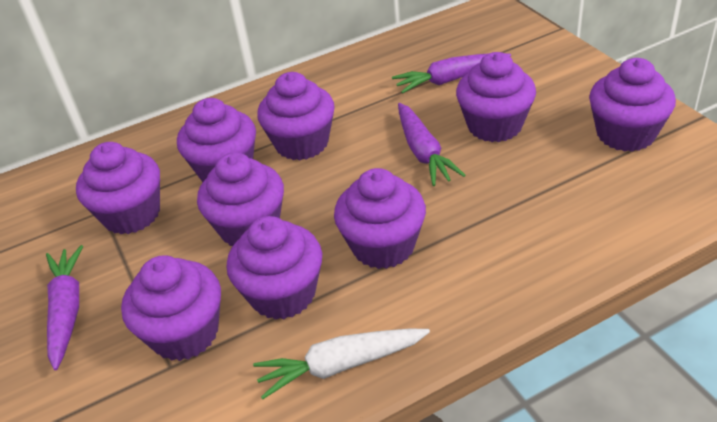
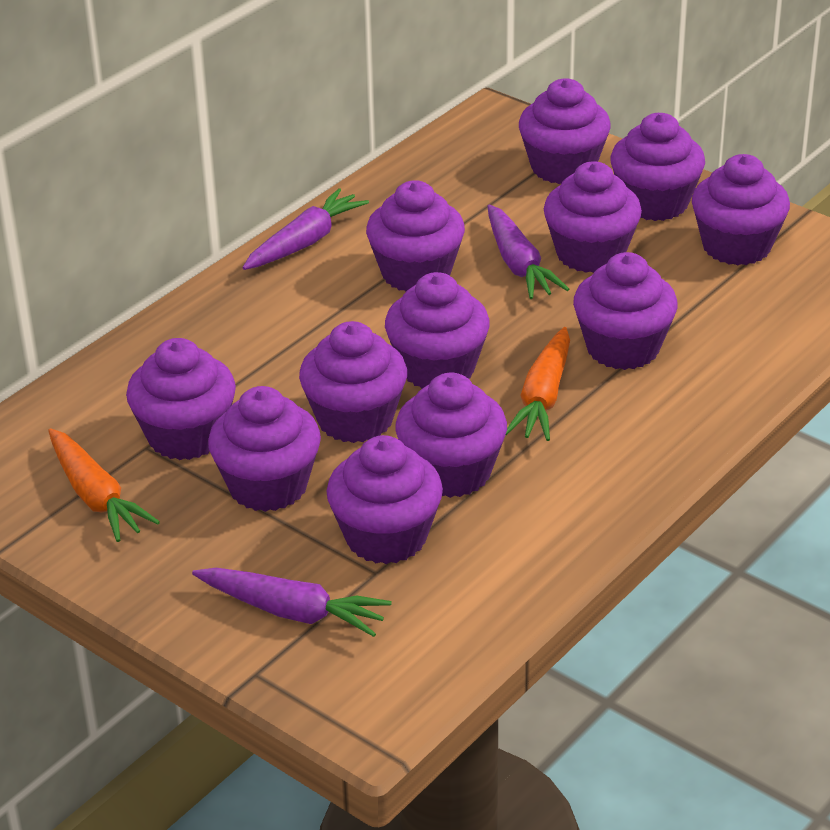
orange carrot: none = 0 -> [48,428,160,542] [506,327,570,441] = 2
purple cupcake: [76,142,160,234] [121,255,221,361] [177,98,256,182] [197,152,284,246] [227,216,322,320] [257,72,335,160] [334,168,426,269] [456,52,536,142] [589,58,676,152] = 9 -> [126,338,236,460] [208,386,321,512] [299,321,407,443] [326,435,443,564] [366,180,465,291] [385,272,490,388] [395,373,507,498] [519,78,611,184] [544,161,642,273] [573,252,678,370] [610,113,705,221] [692,154,790,266] = 12
white carrot: [253,328,430,399] = 1 -> none = 0

